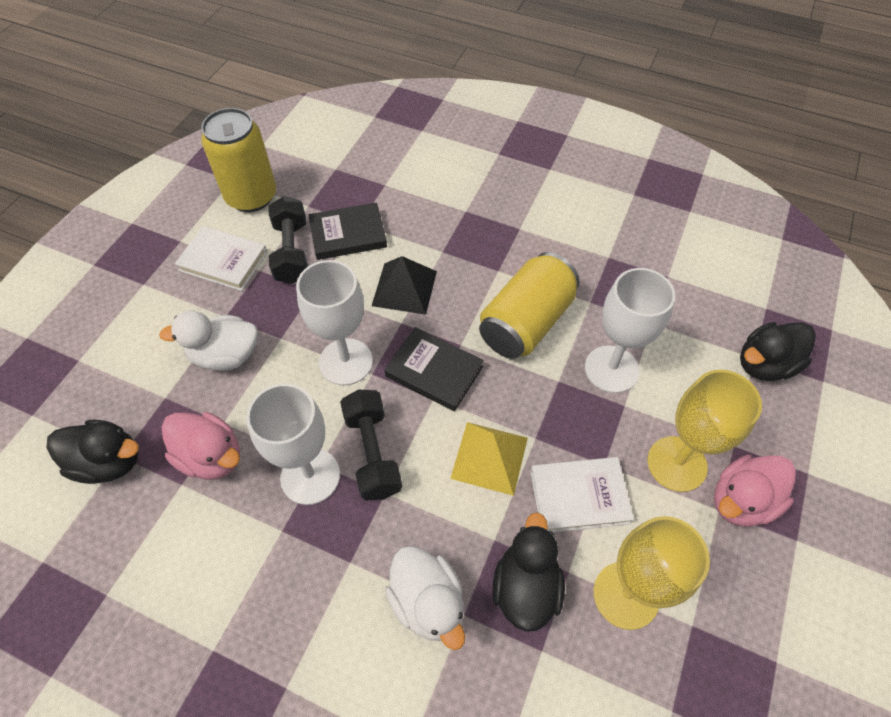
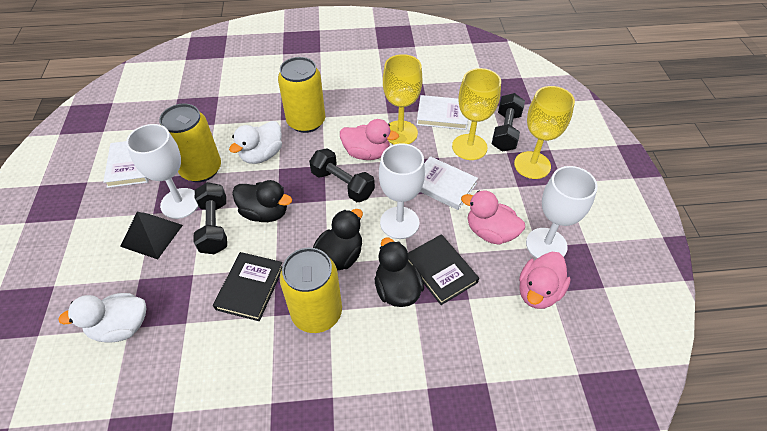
black dumbbell: [269,196,308,284] [340,390,402,501] = 2 -> [193,182,227,254] [309,148,375,202] [492,93,525,152] = 3
pink duck: [162,412,240,480] [714,455,796,527] = 2 -> [340,119,399,160] [461,191,525,245] [519,252,571,309] = 3
white book: [175,226,268,291] [530,457,634,532] = 2 -> [103,141,149,188] [417,95,468,130] [420,156,478,210] = 3
yellow can: [201,108,276,212] [479,252,580,359] = 2 -> [159,104,221,182] [278,57,325,133] [280,248,342,333] = 3
yellow goblet: [594,516,710,630] [648,370,762,492] = 2 -> [383,54,422,144] [452,68,501,160] [514,86,575,179] = 3
yellow pyramid: [450,422,528,496] = 1 -> none = 0

